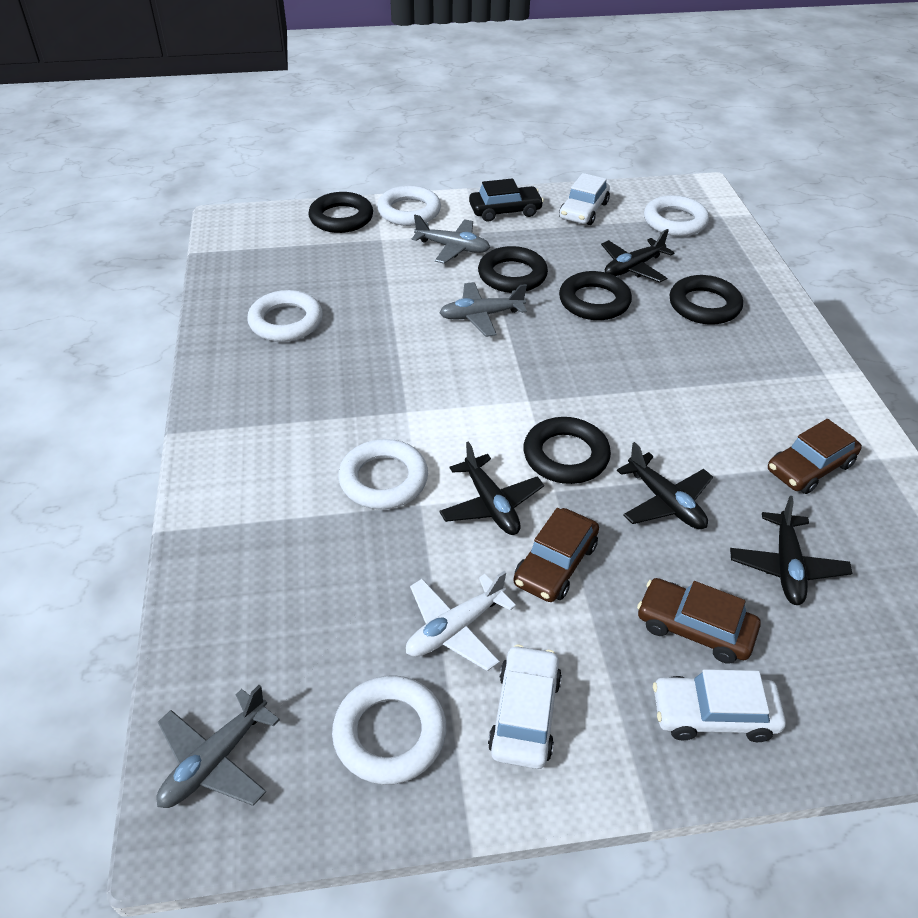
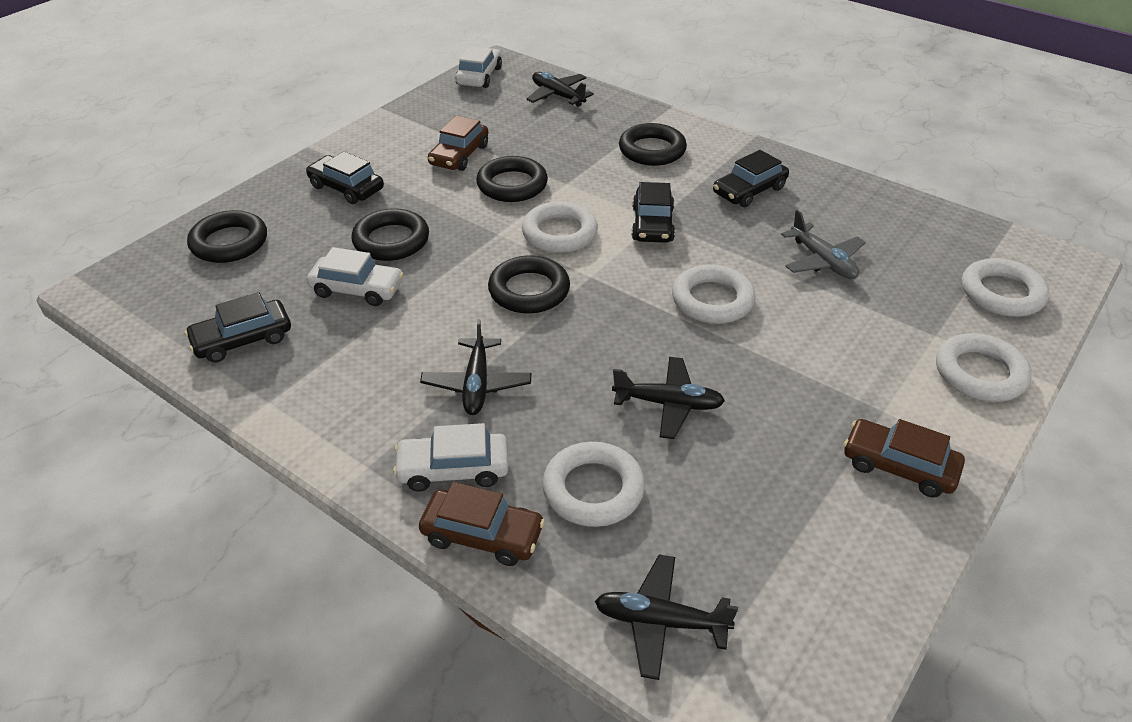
black car: [469,178,544,222] = 1 -> [185,292,291,363] [306,151,384,204] [632,182,675,243] [713,150,789,207] = 4
grey plane: [156,685,280,808] [412,215,490,264] [439,282,527,337] = 3 -> [781,210,866,279] = 1
white plane: [406,571,516,671] = 1 -> none = 0

